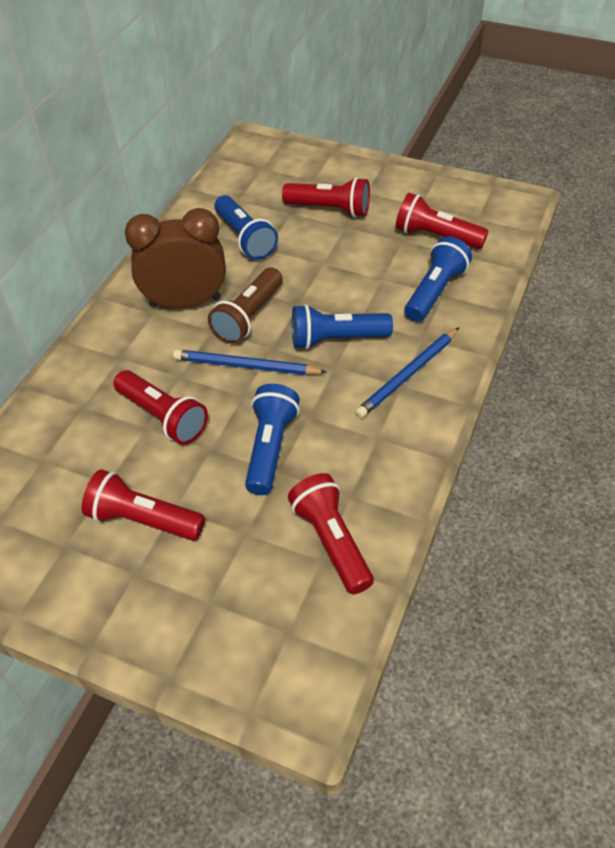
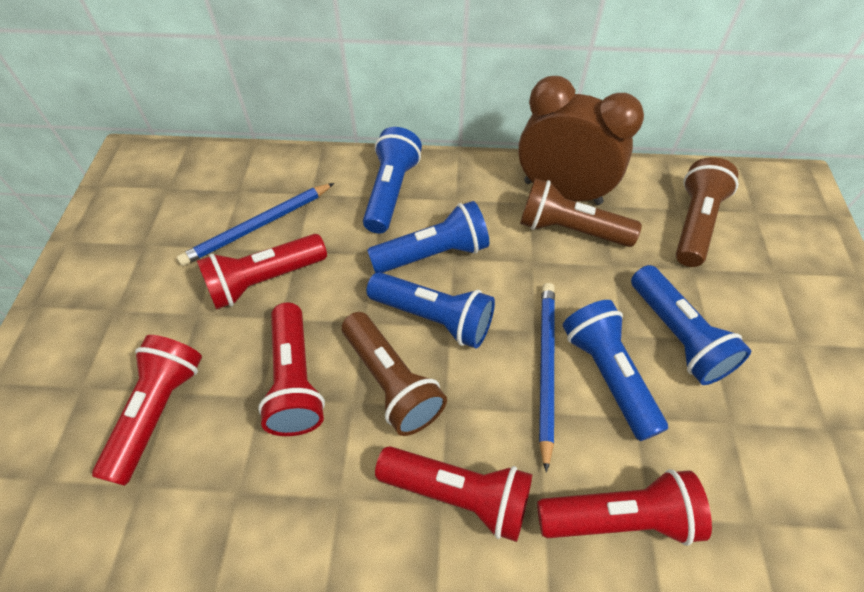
blue flashlight: [215,195,278,260] [245,384,300,495] [292,304,393,349] [404,236,472,322] = 4 -> [363,127,422,234] [366,272,495,348] [367,201,489,273] [563,300,668,441] [631,265,751,385] = 5
brown flashlight: [208,267,283,344] = 1 -> [342,312,447,436] [520,178,642,247] [676,157,739,267] = 3

